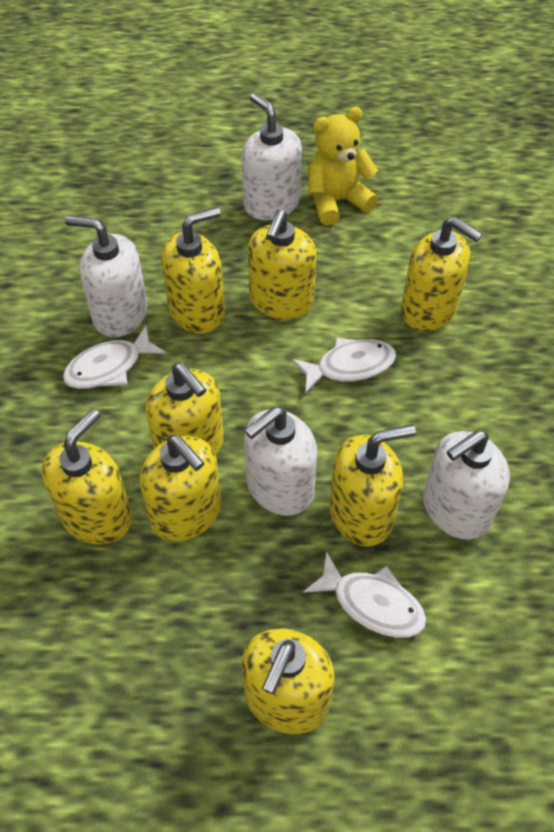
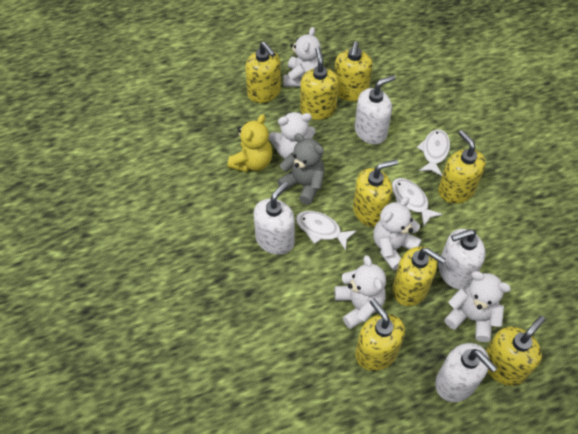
grey teddy bear: none = 0 -> [277,133,324,205] = 1
white teddy bear: none = 0 -> [269,112,315,159] [283,27,321,87] [335,255,386,329] [373,197,422,270] [444,271,511,342] = 5

